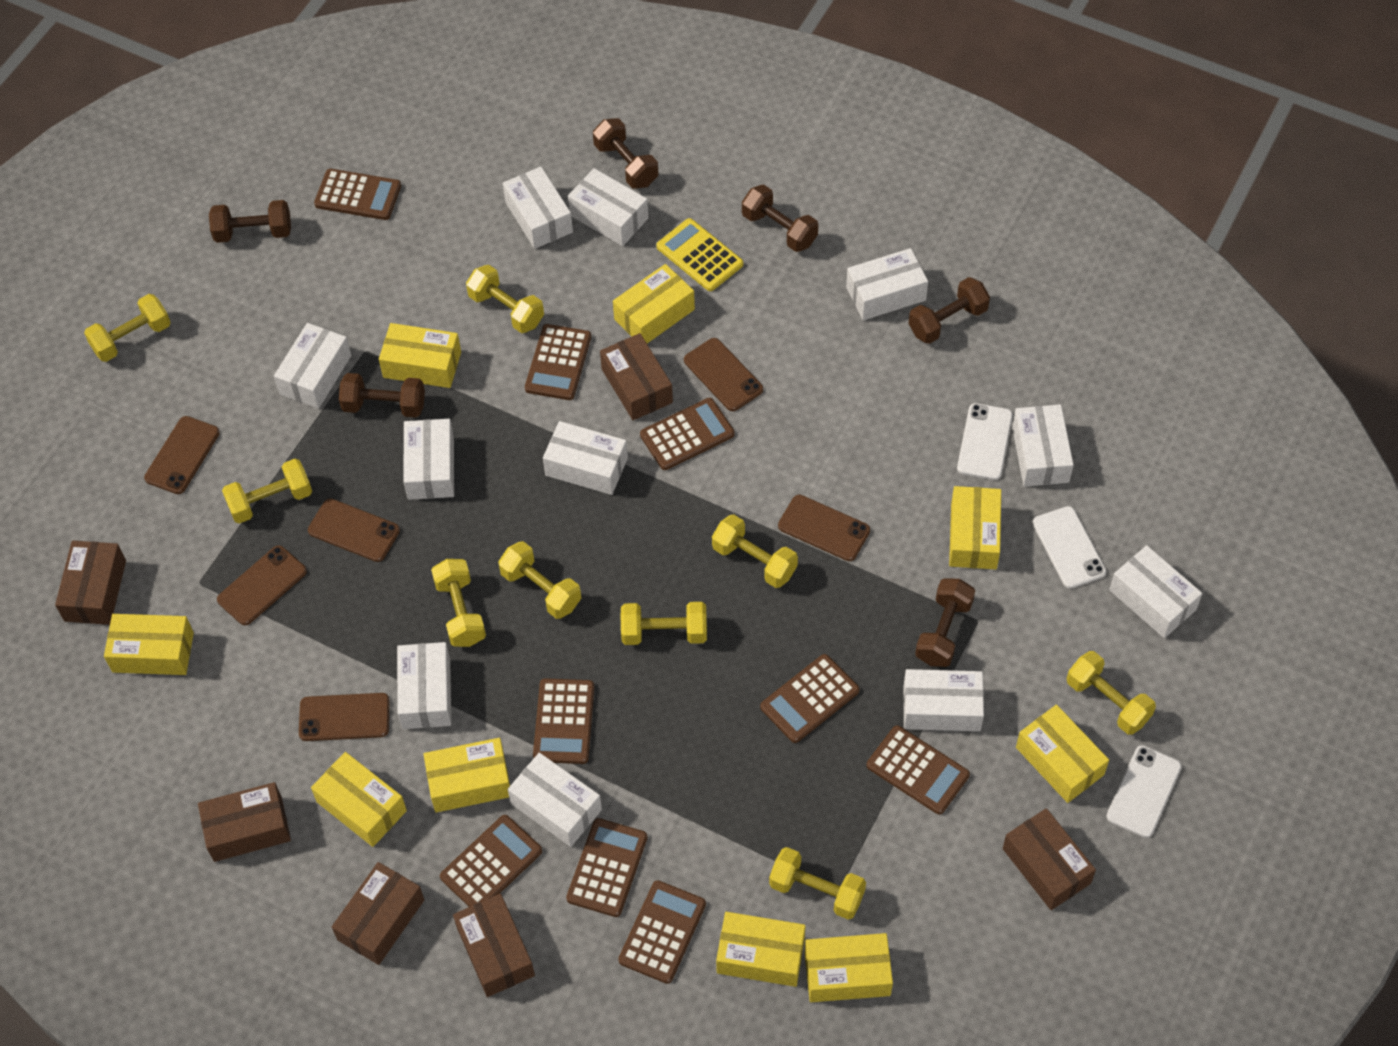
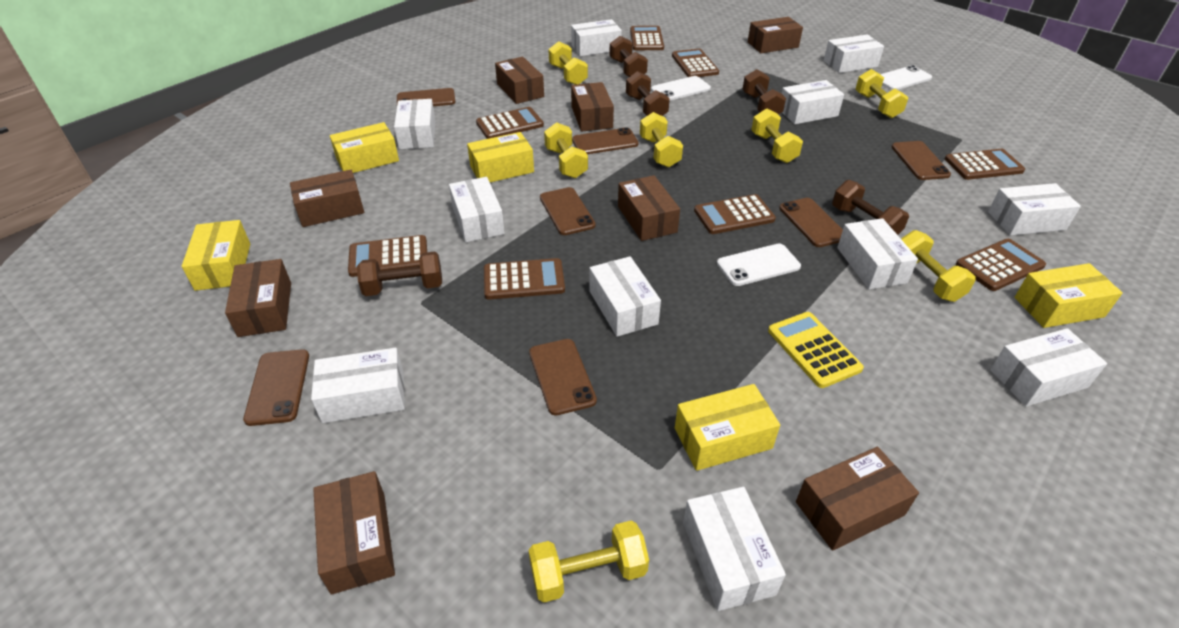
brown box: [55,541,126,625] [198,782,291,862] [332,862,424,965] [453,894,535,997] [600,333,673,420] [1003,808,1096,910] = 6 -> [225,259,291,337] [290,170,364,227] [313,471,395,595] [495,57,544,104] [571,82,614,132] [618,175,680,241] [748,17,803,53] [796,447,919,551] = 8
brown calculator: [314,169,401,220] [440,815,542,907] [525,324,591,400] [533,678,594,764] [566,818,648,917] [618,880,706,984] [640,398,735,470] [760,654,860,743] [867,725,970,814] = 9 -> [348,235,427,277] [476,107,544,139] [484,258,565,300] [630,26,664,50] [672,49,719,77] [694,194,776,234] [945,149,1025,180] [956,239,1046,291] = 8
brown dumbbell: [209,200,291,243] [339,373,425,418] [593,118,658,188] [742,185,818,252] [908,277,990,344] [915,578,975,667] = 6 -> [357,252,442,296] [609,36,648,77] [626,71,670,116] [743,69,786,114] [832,180,909,235] = 5
brown phone: [144,416,220,494] [217,545,307,625] [299,693,390,741] [308,498,400,562] [684,338,763,411] [778,495,870,561] = 6 -> [243,349,309,426] [397,88,455,106] [529,339,597,416] [540,187,596,235] [572,127,639,154] [779,198,843,247] [892,141,951,180] = 7
yellow box: [104,614,194,675] [311,752,407,847] [379,323,461,388] [424,738,510,812] [613,264,695,343] [716,912,805,987] [805,933,893,1002] [949,486,1001,569] [1016,705,1109,803] = 9 -> [182,220,250,291] [330,122,399,173] [467,132,534,182] [675,384,780,471] [1014,263,1123,328] = 5
yellow dumbbell: [84,294,171,362] [222,459,312,524] [431,559,486,647] [466,265,544,333] [498,541,581,619] [621,602,707,645] [712,514,798,588] [769,847,866,920] [1067,651,1156,735] = 9 -> [528,521,649,602] [544,122,588,178] [548,41,588,85] [640,112,683,168] [751,109,803,163] [855,69,908,118] [901,230,976,302] = 7

